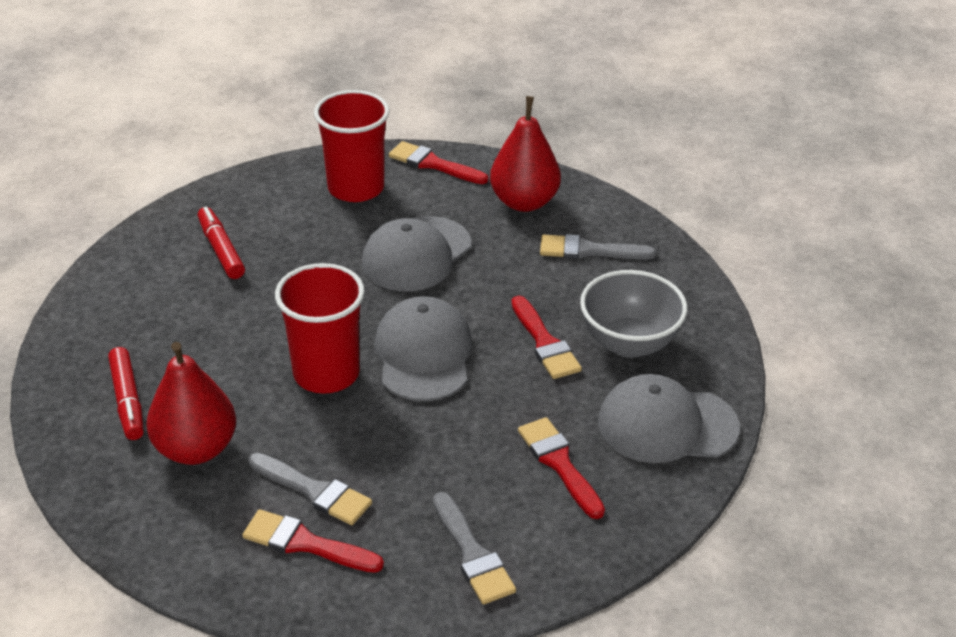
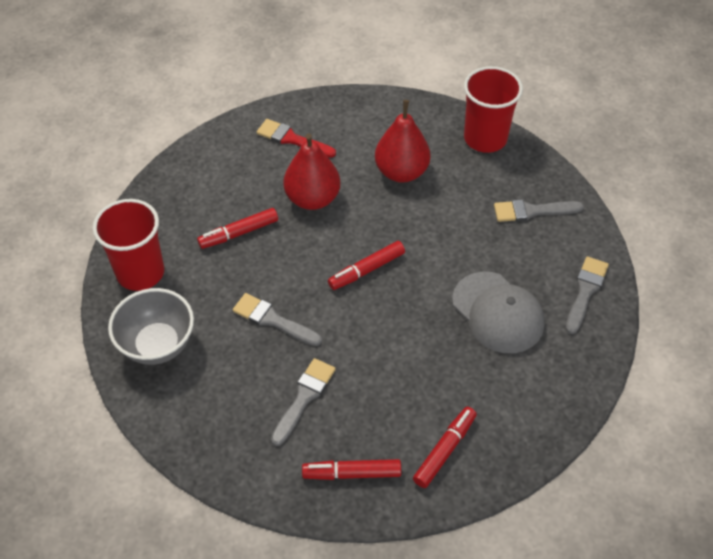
grey brush: [249,453,372,525] [433,492,516,604] [540,234,656,260] = 3 -> [233,293,322,346] [271,358,336,446] [494,199,584,222] [566,256,609,334] = 4
grey cap: [362,216,471,291] [374,296,472,401] [598,374,740,463] = 3 -> [452,272,545,353] = 1
red brush: [242,509,384,573] [389,141,488,184] [511,295,582,379] [518,417,605,519] = 4 -> [257,119,336,158] = 1
red marker: [108,347,144,440] [198,207,245,279] = 2 -> [197,208,278,249] [302,459,401,480] [328,241,405,290] [413,407,477,488] = 4

